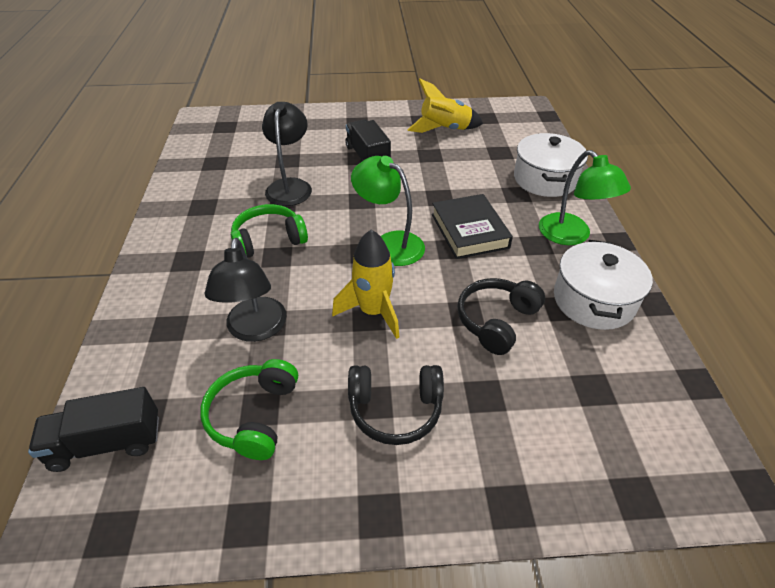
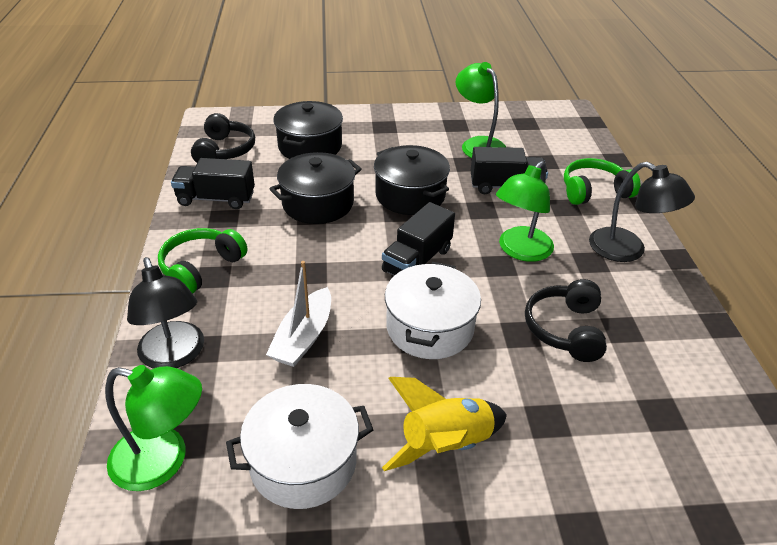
black book: [432,194,513,259] = 1 -> none = 0
black pot: none = 0 -> [269,152,362,224] [273,101,343,159] [374,145,450,215] = 3
black truck: [28,387,159,472] [345,120,391,163] = 2 -> [171,158,255,209] [382,202,455,276] [470,147,548,194] = 3
green lamp: [351,156,425,266] [539,150,631,245] = 2 -> [105,365,202,491] [456,62,506,158] [496,161,554,262] = 3
white boat: none = 0 -> [266,261,331,367] = 1
yellow rocket: [332,230,399,339] [407,79,483,133] = 2 -> [382,377,507,471] = 1

